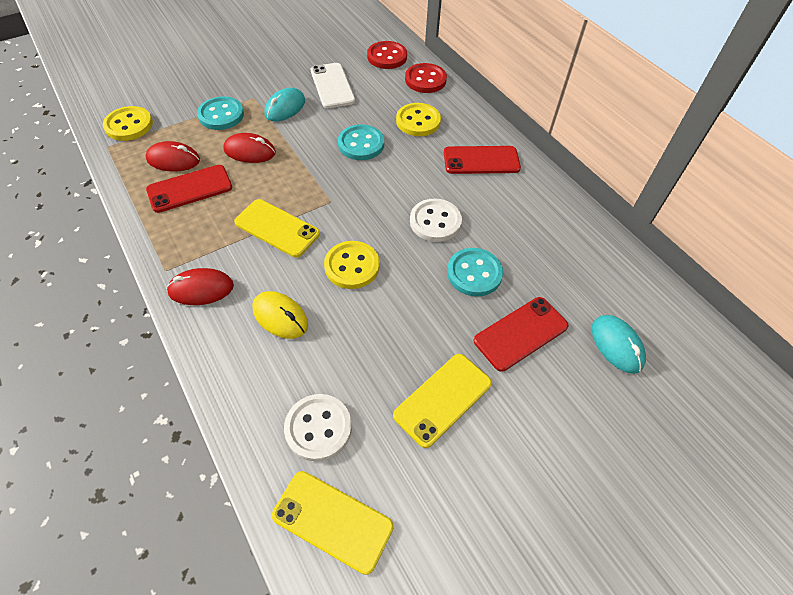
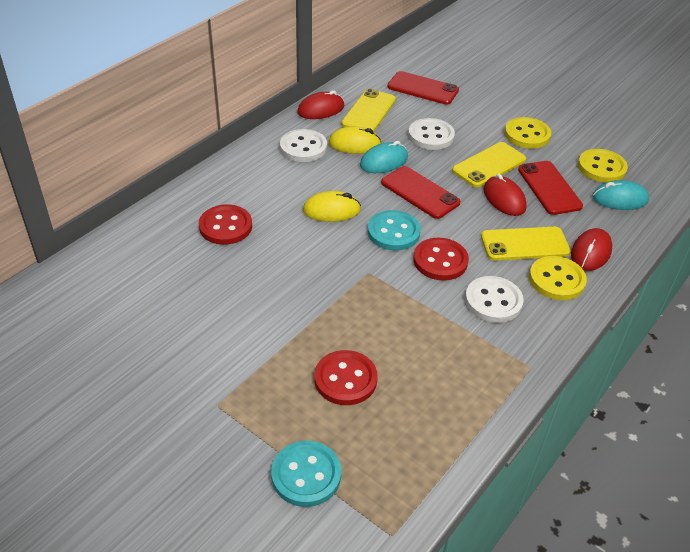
red button: [367,41,407,69] [405,63,447,93] = 2 -> [199,204,252,245] [314,350,378,405] [413,238,469,281] = 3
turquoise button: [197,96,244,130] [338,124,384,160] [447,248,503,297] = 3 -> [271,441,341,507] [368,210,421,251] = 2
white button: [284,394,352,461] [410,199,462,242] = 2 -> [280,129,327,162] [408,118,455,150] [465,276,524,323] = 3
white phone: [311,63,355,108] = 1 -> none = 0
yellow mouse: [252,291,308,339] = 1 -> [303,191,361,222] [328,126,381,154] = 2

